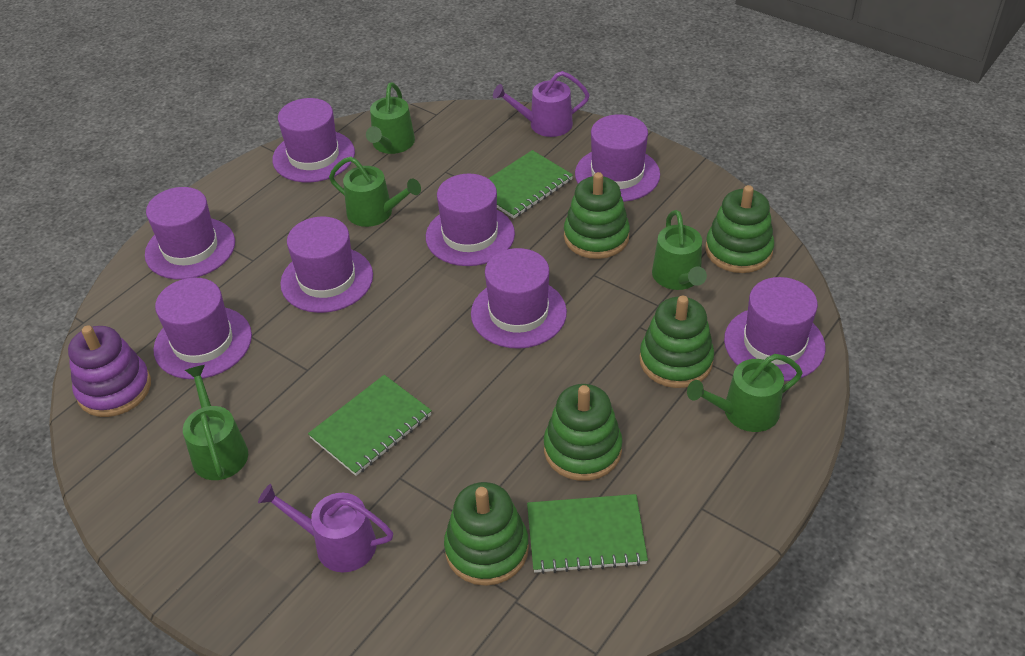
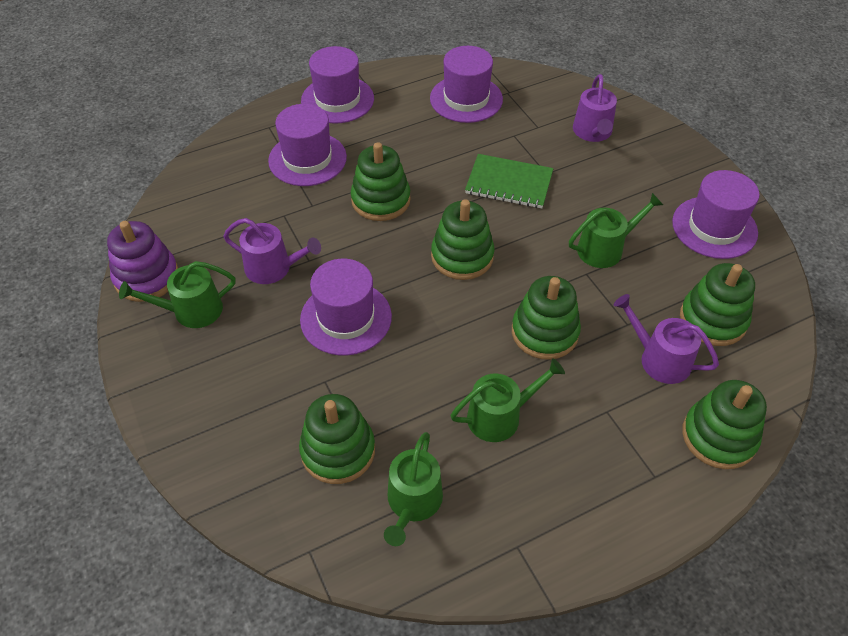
green notebook: [308,375,432,476] [488,150,573,219] [527,494,648,574] = 3 -> [465,154,554,208] = 1
green stacking toy: [444,482,529,586] [544,384,623,481] [564,172,630,259] [639,296,714,388] [705,185,774,273] = 5 -> [299,394,375,484] [351,142,411,221] [431,199,494,280] [512,276,581,360] [680,263,755,346] [682,380,767,469] = 6
green watering can: [183,365,248,480] [329,157,421,227] [366,82,415,154] [652,210,707,290] [687,354,803,432] = 5 -> [119,261,235,328] [384,432,443,546] [451,358,565,442] [569,193,663,268] = 4
purple hat: [145,187,235,280] [153,278,252,379] [272,98,355,182] [280,217,373,313] [426,174,515,266] [471,248,567,349] [575,114,660,202] [724,277,825,381] = 8 -> [268,104,347,186] [300,259,392,355] [301,46,374,124] [430,46,503,123] [672,170,759,259] = 5
purple watering can: [258,484,393,572] [493,71,589,137] = 2 -> [224,218,321,284] [573,74,617,142] [614,294,719,384] = 3

